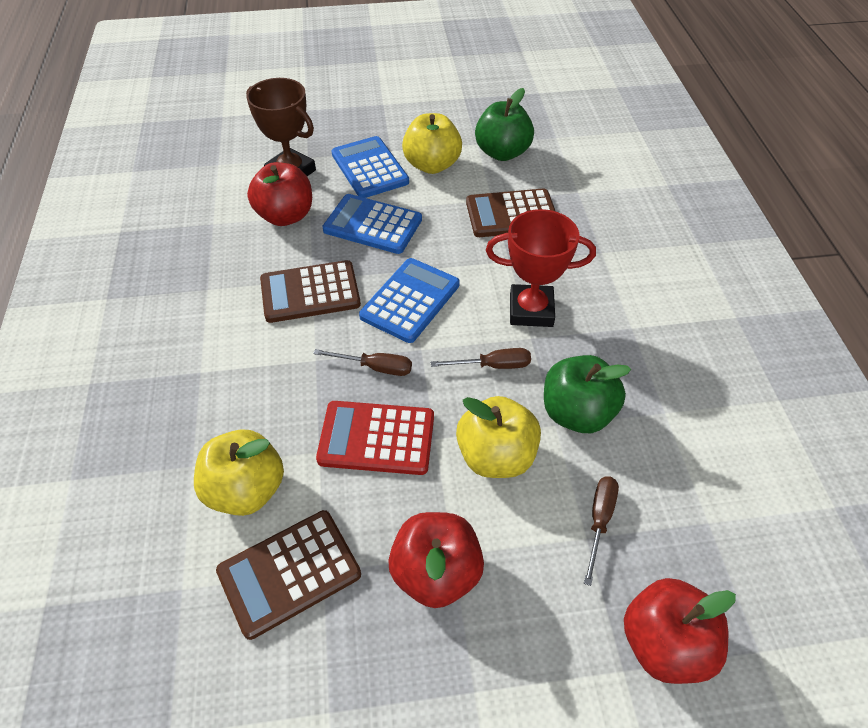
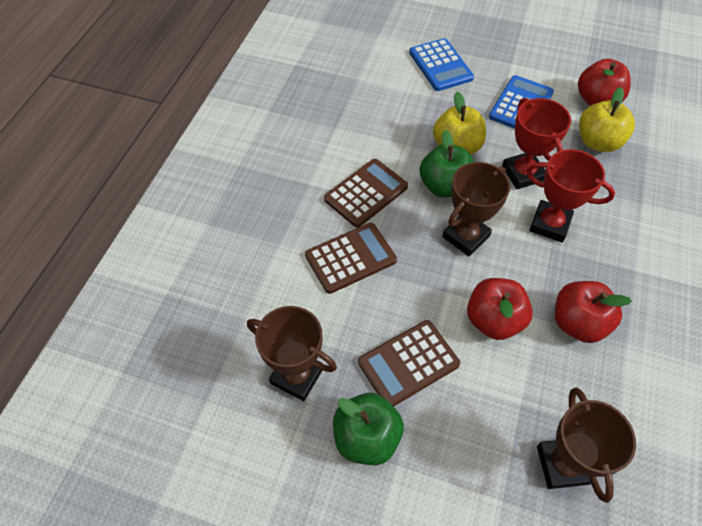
blue calculator: [322,194,422,254] [332,136,409,198] [359,258,460,343] = 3 -> [409,38,474,91] [489,75,554,129] = 2
brown screwdriver: [313,349,412,376] [431,348,531,369] [584,476,619,586] = 3 -> none = 0
brown trophy: [246,78,316,176] = 1 -> [247,306,337,401] [442,162,510,256] [537,388,636,503] = 3
red calculator: [316,401,434,475] = 1 -> none = 0
red trophy: [486,209,596,327] = 1 -> [502,98,571,189] [527,149,615,242] = 2
yellow apple: [194,429,284,516] [402,113,462,174] [456,396,541,478] = 3 -> [433,91,486,155] [579,87,635,152] = 2

